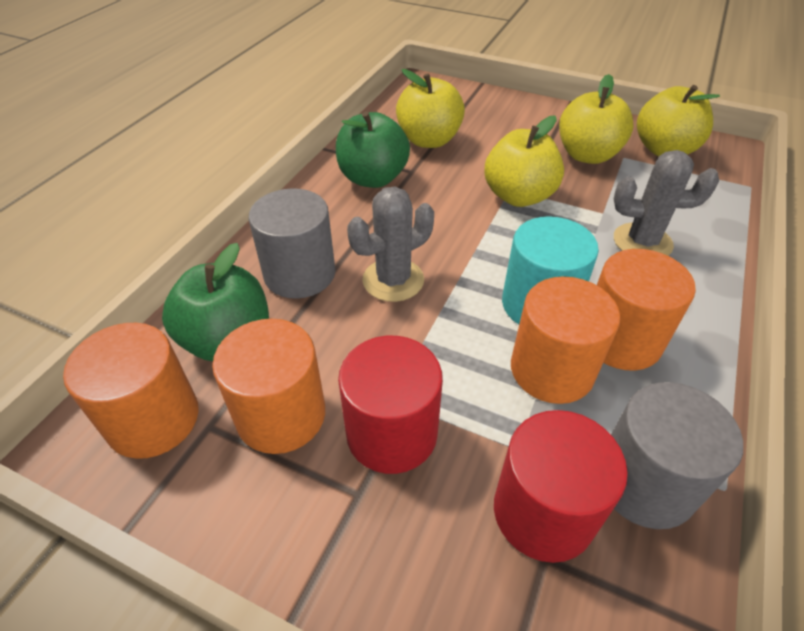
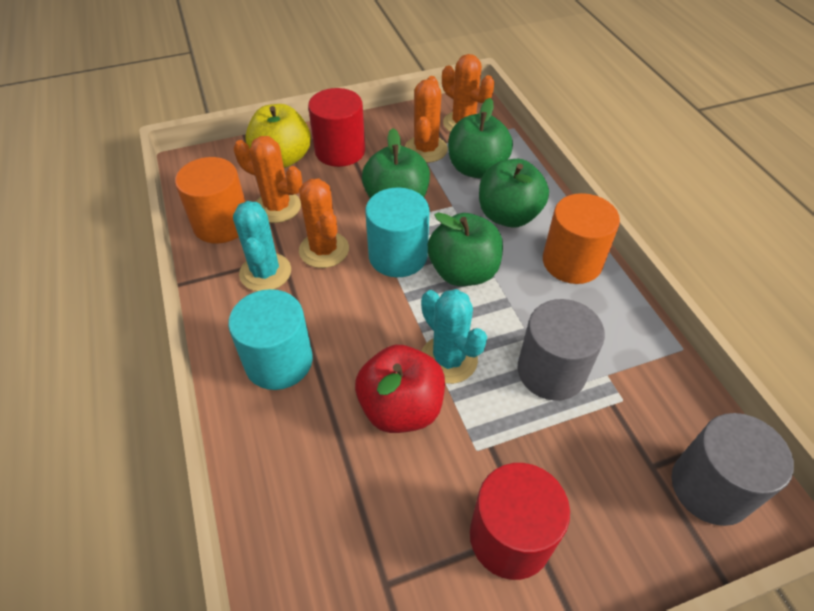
green apple: [162,243,269,361] [336,111,410,188] = 2 -> [362,128,430,198] [428,212,503,286] [448,98,513,178] [479,159,549,228] = 4
grey cactus: [347,187,434,302] [614,150,719,256] = 2 -> none = 0
orange cactus: none = 0 -> [234,136,302,223] [299,178,349,268] [405,76,448,163] [442,54,494,132] = 4
orange cylinder: [63,323,199,459] [212,319,325,454] [511,276,620,404] [597,249,696,371] = 4 -> [175,157,245,243] [543,193,620,284] = 2
red apple: none = 0 -> [355,345,445,433] = 1
turquoise cactus: none = 0 -> [233,201,291,291] [421,289,487,384] = 2
turquoise cylinder: [502,216,599,324] = 1 -> [228,289,313,390] [365,187,430,277] = 2
yellow apple: [396,69,465,148] [484,115,564,207] [559,74,634,164] [637,85,720,156] = 4 -> [245,104,311,168] = 1

